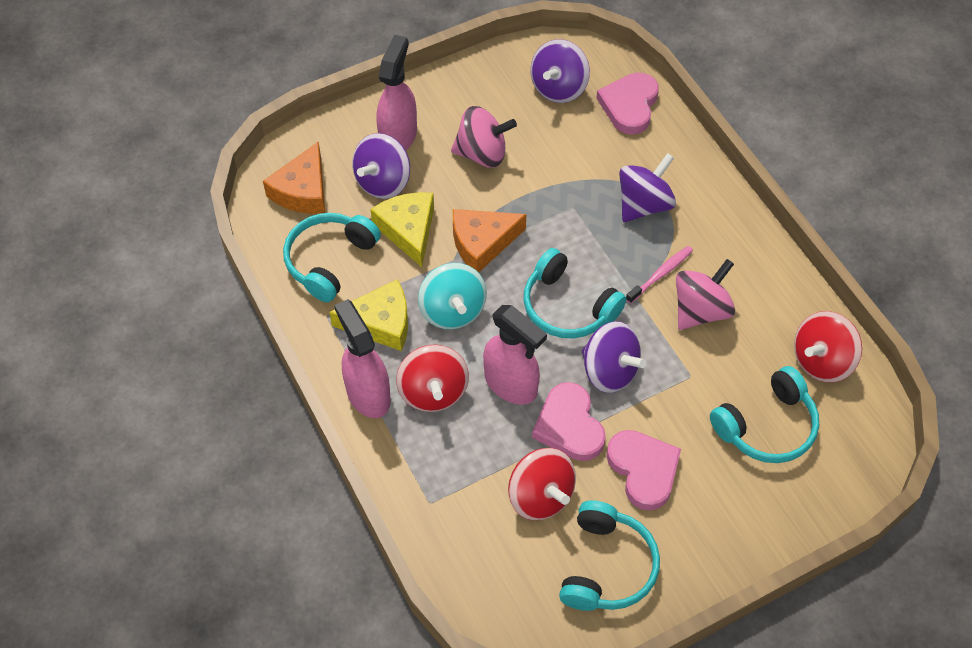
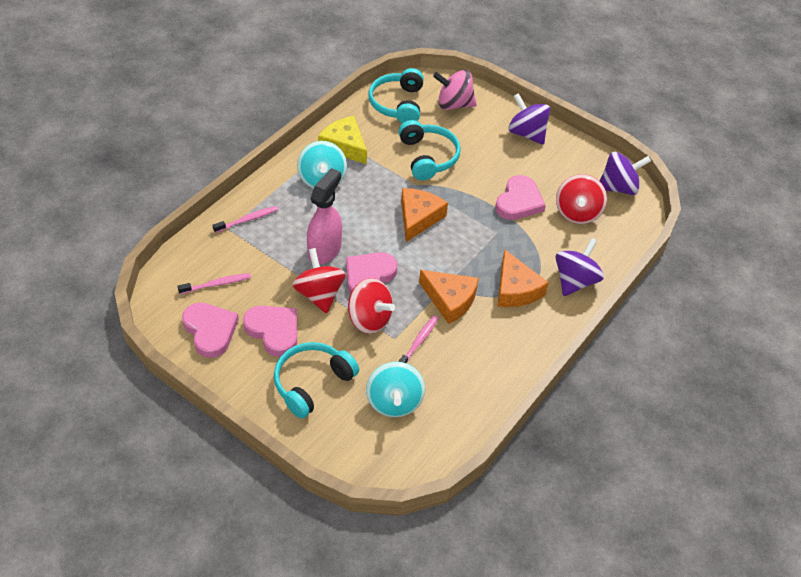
orange cheese: [263,142,325,214] [453,209,526,273] = 2 -> [401,188,448,242] [419,270,479,324] [497,250,549,307] = 3
pink heart: [532,382,606,461] [596,73,659,134] [606,430,681,511] = 3 -> [182,303,239,358] [243,306,297,357] [346,252,397,294] [495,175,546,220] = 4
pink spinning top: [451,106,517,167] [676,259,735,330] = 2 -> [433,70,477,110] = 1
pink spray bottle: [334,299,391,418] [376,35,417,150] [483,305,547,405] = 3 -> [307,168,342,265] = 1
pink toothbrush: [626,246,693,304] = 1 -> [177,273,251,294] [212,206,278,233] [398,315,439,363] = 3
purple spinning top: [352,133,410,199] [531,39,590,103] [582,321,646,393] [619,153,676,222] = 4 -> [508,93,551,145] [555,238,604,296] [600,152,651,195] = 3
turquoise headphones: [283,213,381,302] [524,248,626,338] [559,500,660,611] [710,366,819,463] = 4 -> [274,342,359,419] [368,68,424,124] [398,120,461,180] = 3
turquoise spinning top: [418,263,487,329] = 1 -> [297,141,347,189] [366,362,425,417] = 2
yellow cheese: [329,279,408,351] [370,192,434,267] = 2 -> [318,116,367,164] = 1

